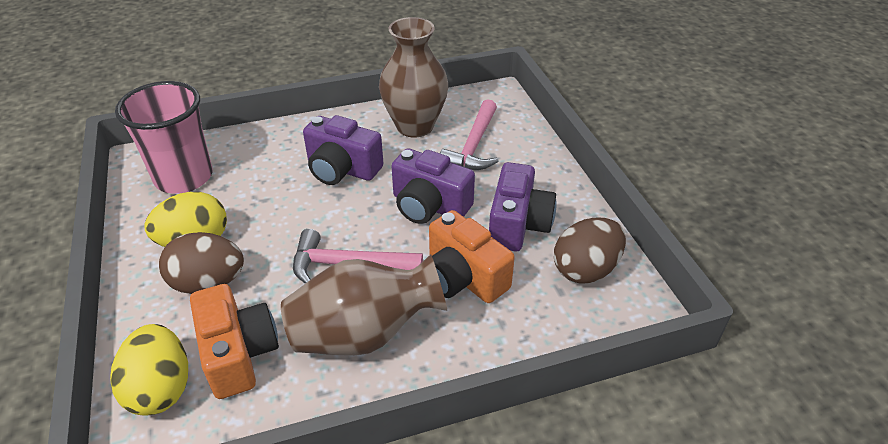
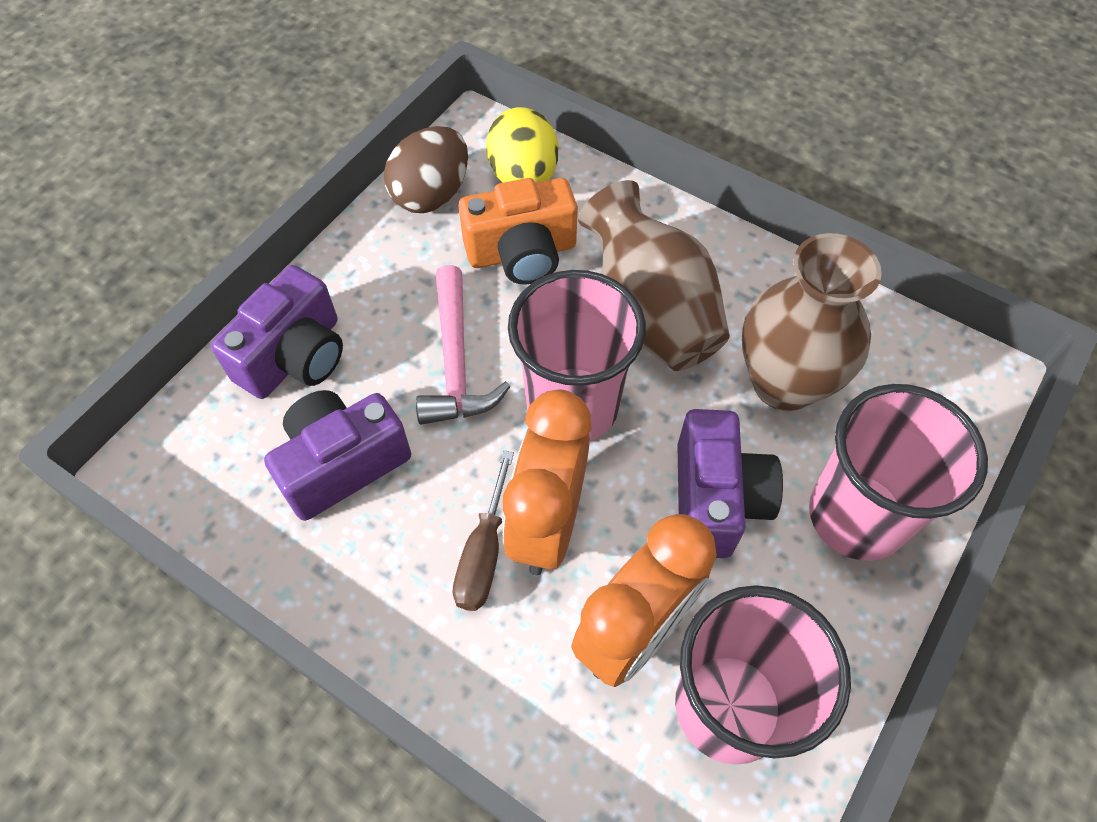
brown egg: [159,232,244,294] [554,218,626,284] = 2 -> [384,126,468,213] = 1
brown screwdriver: none = 0 -> [452,450,514,611] = 1
orange camera: [190,284,279,399] [429,210,515,303] = 2 -> [458,178,578,285] = 1
orange clock: none = 0 -> [503,389,591,575] [571,514,717,687] = 2
pink cup: [115,81,213,194] = 1 -> [508,270,646,441] [675,585,851,765] [809,384,988,561] = 3
pink hammer: [293,229,423,284] [440,99,499,170] = 2 -> [416,265,511,425] = 1
yellow egg: [110,324,188,415] [145,192,227,247] = 2 -> [486,107,558,183] = 1

